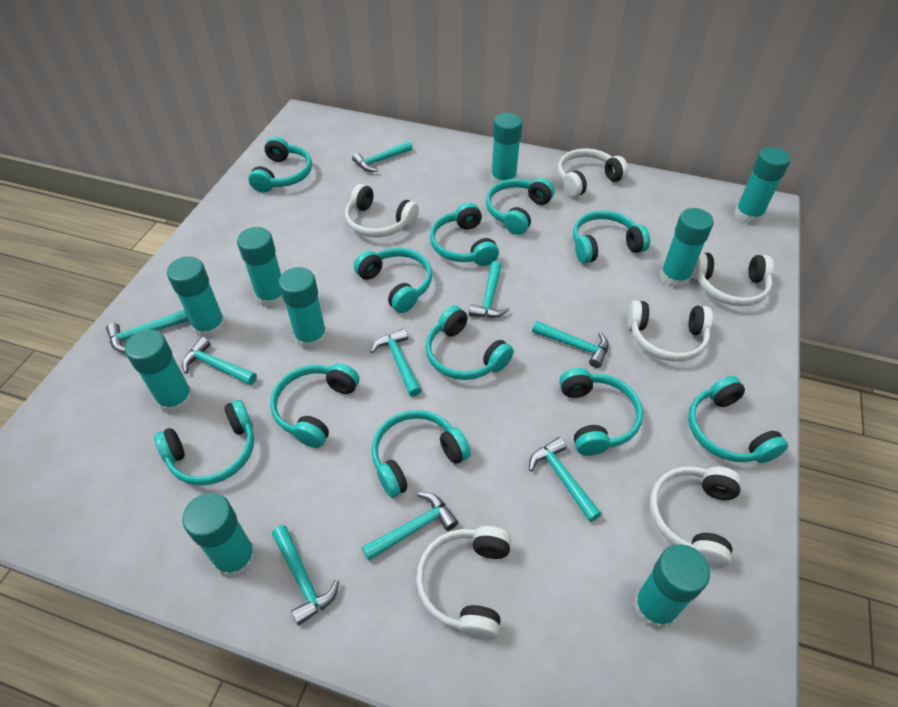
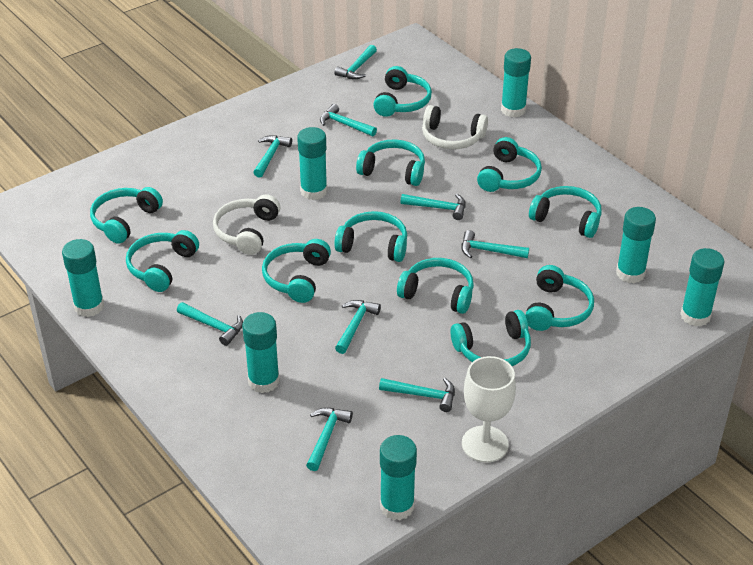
turquoise glue stick: [125,330,194,414] [167,256,226,339] [182,493,256,579] [237,227,284,308] [279,267,327,350] [491,113,522,185] [633,544,710,629] [660,208,714,288] [734,147,791,225] = 9 -> [62,239,104,317] [242,312,280,393] [297,127,328,200] [380,435,417,520] [501,48,531,117] [616,207,656,283] [680,248,724,327] = 7
white goblet: none = 0 -> [462,356,516,463] = 1
white headphones: [345,184,419,238] [416,526,512,640] [558,148,628,197] [627,300,713,362] [650,467,742,568] [692,252,774,307] = 6 -> [213,194,280,255] [422,105,488,149] = 2

